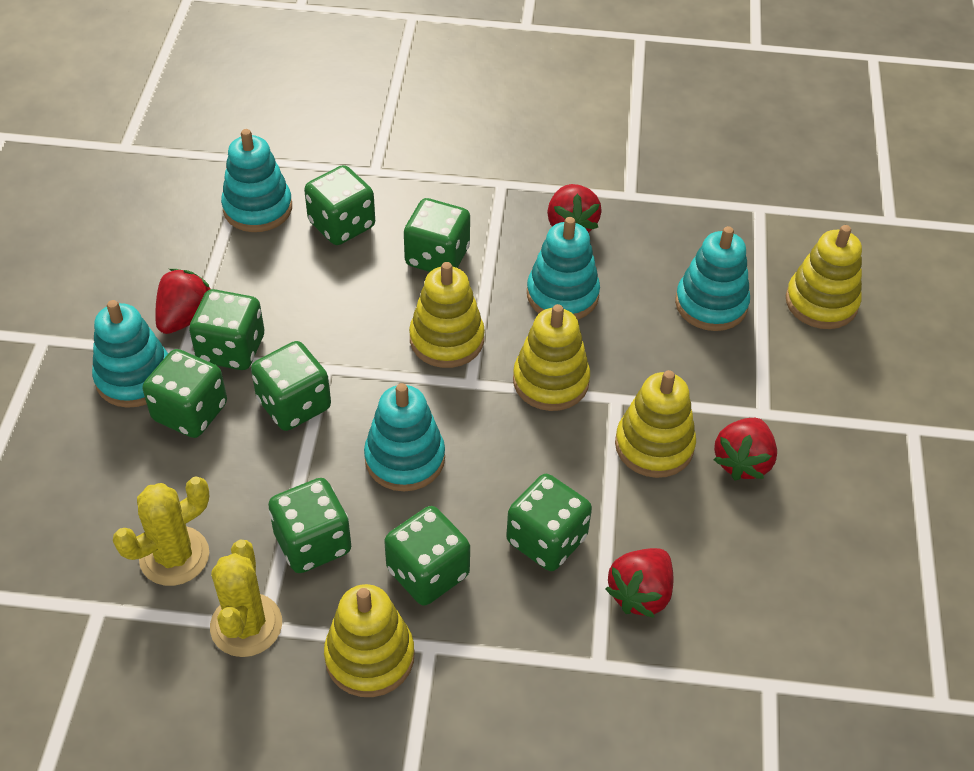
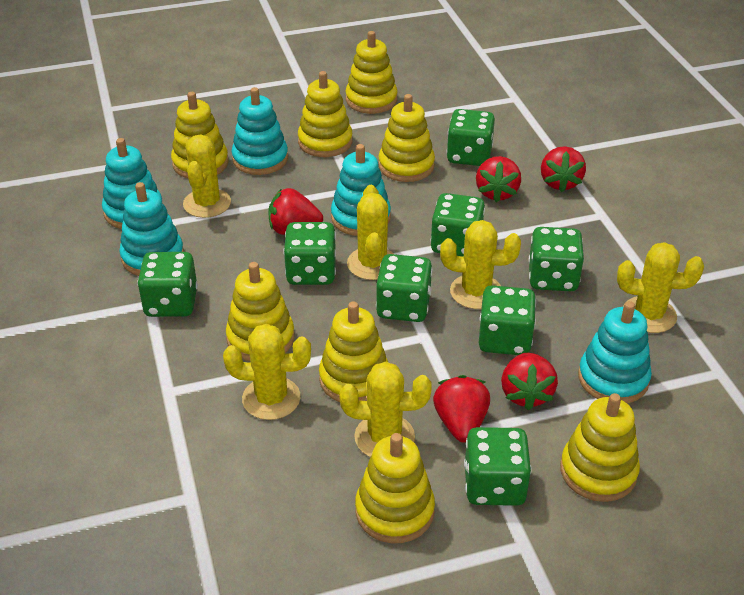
red strawberry: [155,269,210,334] [547,184,602,232] [605,548,673,618] [714,418,777,480] = 4 -> [268,188,323,235] [433,375,490,442] [476,156,521,203] [501,353,558,410] [541,146,586,192] = 5
yellow cactus: [113,476,209,586] [210,540,282,657] = 2 -> [183,135,231,218] [223,324,311,420] [339,362,432,457] [347,185,394,280] [440,220,521,309] [617,242,704,333] = 6
yellow stacking toy: [324,584,415,697] [409,262,485,368] [513,304,590,411] [615,370,696,478] [786,225,862,329] = 5 -> [171,92,229,179] [226,262,295,361] [298,71,352,157] [319,302,388,402] [346,31,397,114] [355,433,435,543] [378,94,435,182] [560,393,640,502] = 8

